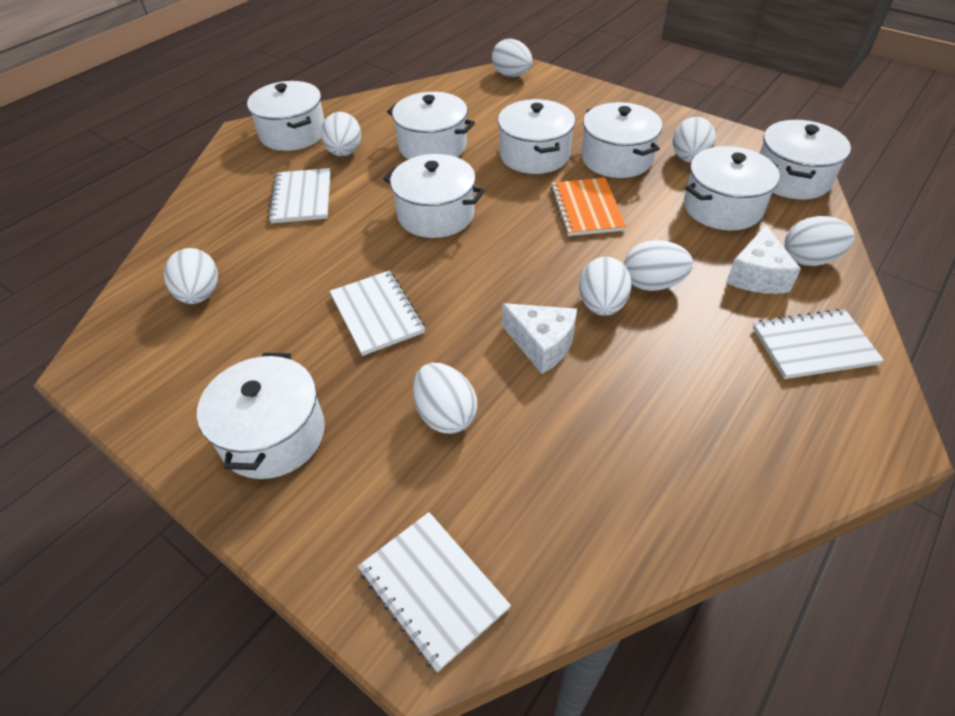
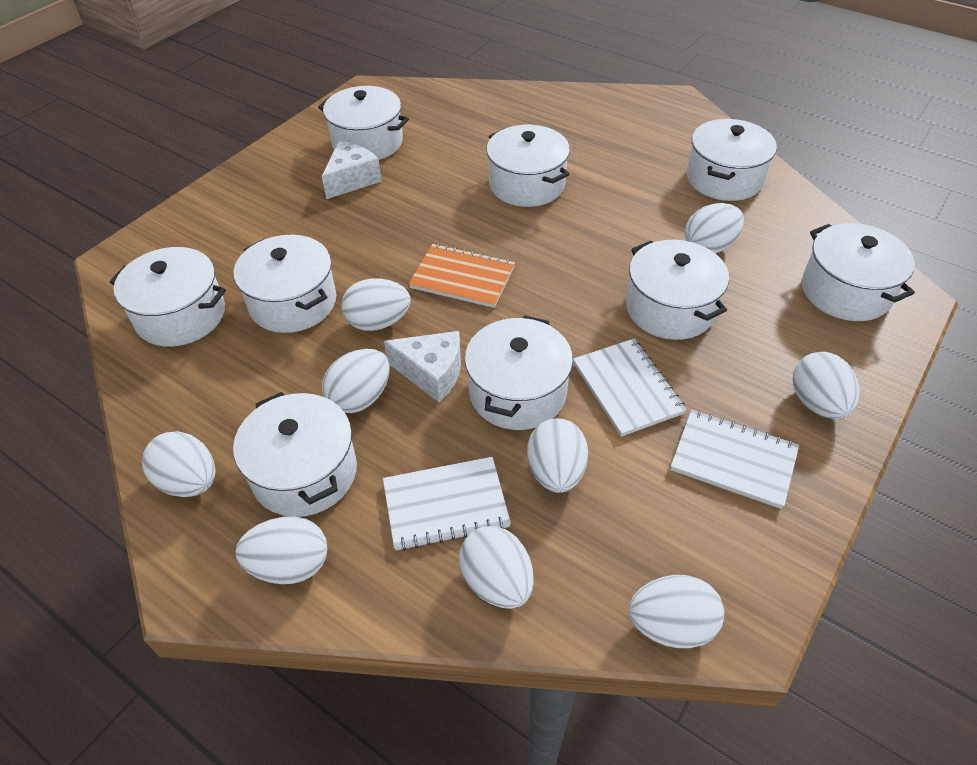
white egg: [164,248,218,304] [321,112,361,156] [413,363,477,434] [492,39,532,77] [579,257,632,316] [624,240,693,291] [673,117,716,163] [785,216,855,266] = 8 -> [142,431,216,497] [236,516,327,584] [322,349,390,413] [341,278,411,331] [459,526,534,609] [527,418,588,493] [629,575,724,648] [685,203,744,253] [793,352,859,419] = 9
white notebook: [268,168,331,223] [330,271,425,356] [358,512,511,673] [752,309,884,379] = 4 -> [383,457,511,551] [573,338,687,437] [670,410,799,509] = 3
white pot: [197,353,325,479] [247,81,324,151] [383,154,485,238] [387,92,475,160] [498,99,575,174] [581,102,662,178] [684,146,780,231] [760,120,851,200] = 8 -> [110,247,226,347] [233,392,357,517] [234,235,336,333] [318,86,409,160] [465,315,573,430] [486,125,570,207] [626,240,729,340] [687,119,777,201] [802,223,915,321] = 9

